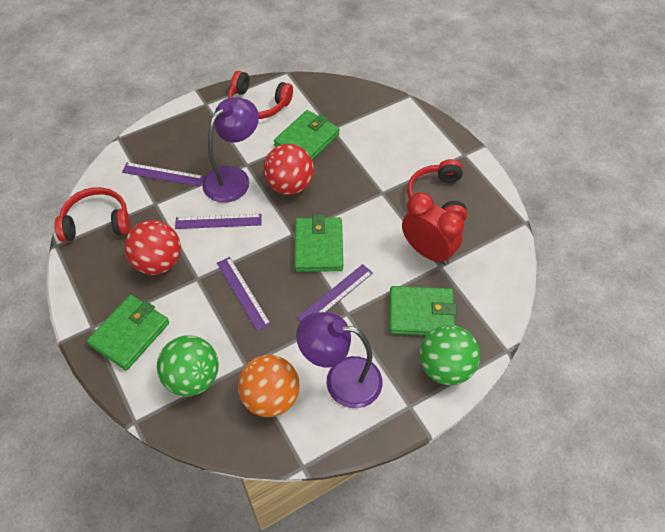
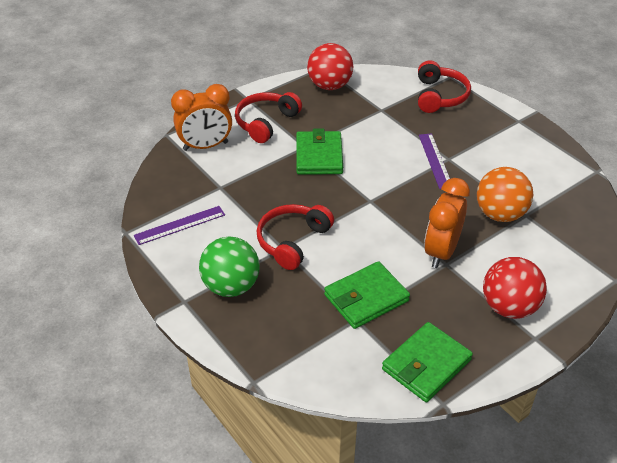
green ball: [157,336,219,396] [419,325,480,385] = 2 -> [199,237,260,297] = 1
green wallet: [87,295,169,370] [274,110,340,160] [295,215,343,272] [389,286,457,335] = 4 -> [296,129,343,175] [324,261,410,329] [382,322,473,402] = 3
orange clock: none = 0 -> [171,84,232,151] [424,178,470,268] = 2
purple lamp: [202,97,259,203] [296,312,382,408] = 2 -> none = 0
purple ruler: [122,162,204,187] [175,214,261,229] [217,257,271,331] [297,264,373,322] = 4 -> [134,206,225,245] [419,133,450,189] = 2
red clock: [402,192,464,265] = 1 -> none = 0

